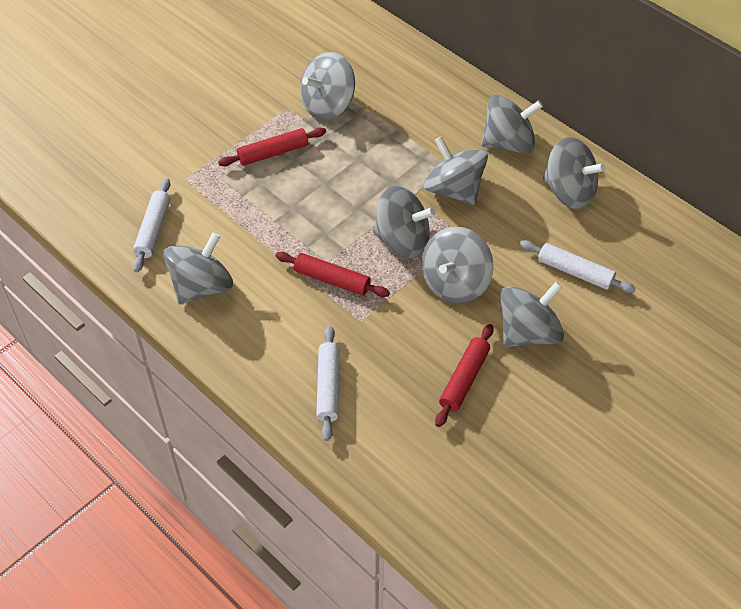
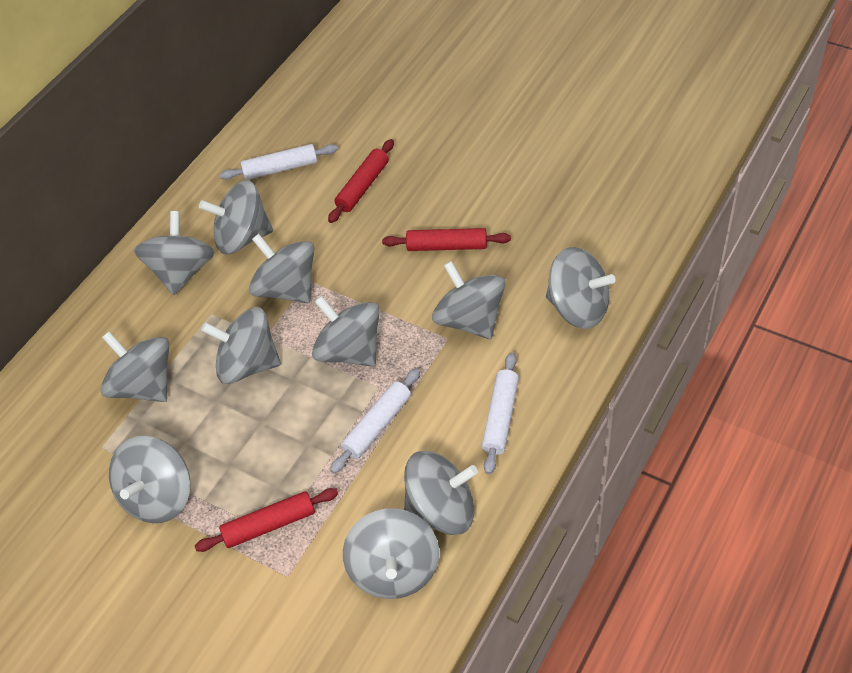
grey spinning top: [163,232,233,305] [300,52,355,120] [373,186,436,258] [421,227,494,303] [424,136,488,205] [482,95,543,154] [501,282,564,347] [543,137,606,209] = 8 -> [100,332,169,402] [109,436,191,523] [134,211,215,295] [199,180,273,254] [201,307,281,384] [249,234,314,303] [312,296,380,367] [343,508,439,599] [404,451,478,535] [432,261,506,339] [546,247,615,329] = 11

